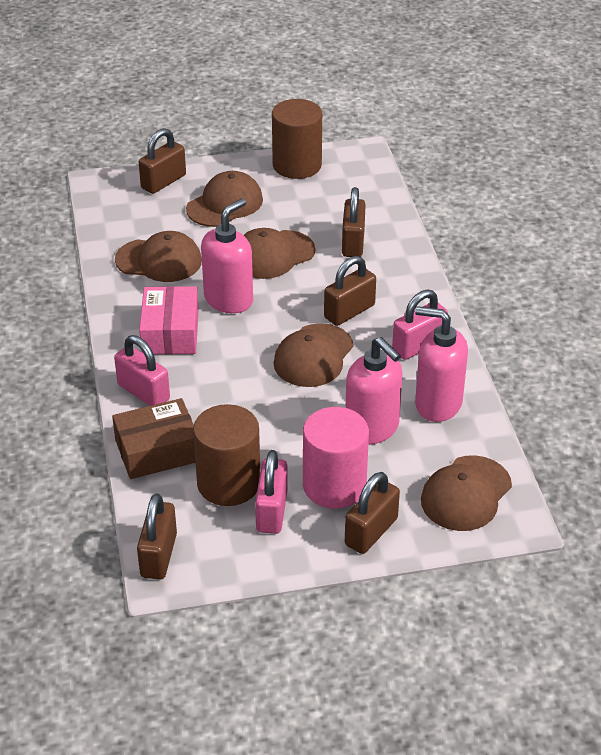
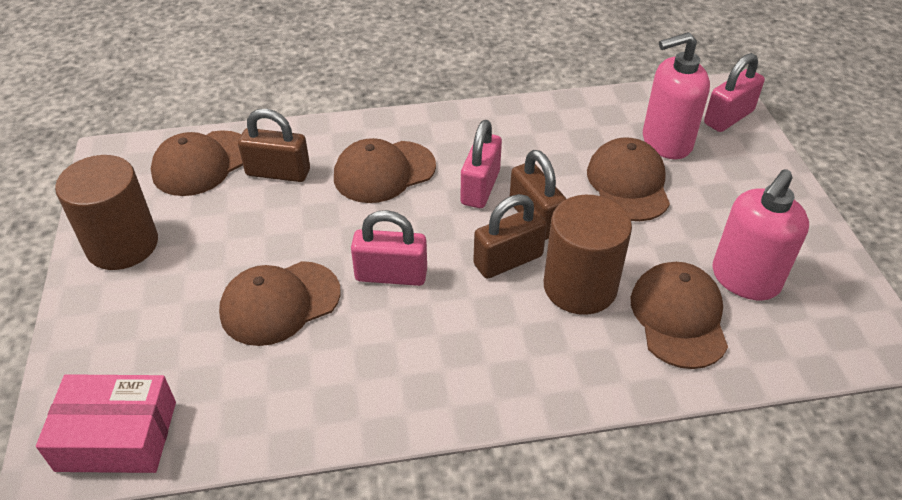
brown box: [112,398,195,479] = 1 -> none = 0
brown padlock: [137,493,177,579] [139,128,186,194] [324,256,376,326] [342,187,366,257] [345,472,400,554] = 5 -> [238,109,310,182] [473,194,547,279] [510,150,566,240] = 3
pink cylinder: [303,407,369,509] = 1 -> none = 0
pink soap dispenser: [201,198,253,313] [345,337,403,445] [415,306,468,422] = 3 -> [643,32,710,159] [712,169,809,300] = 2

